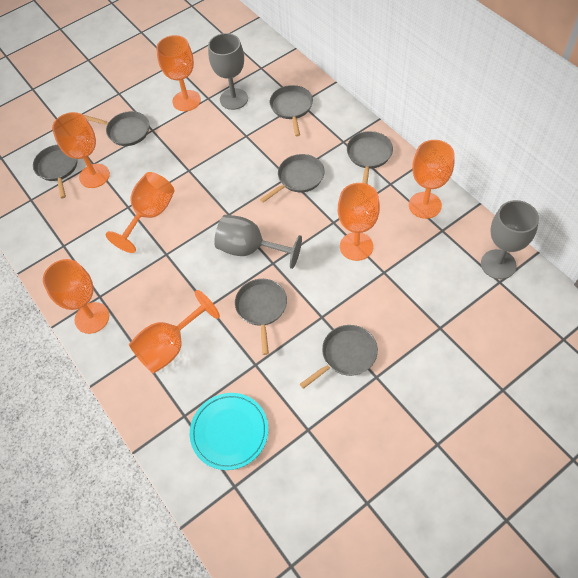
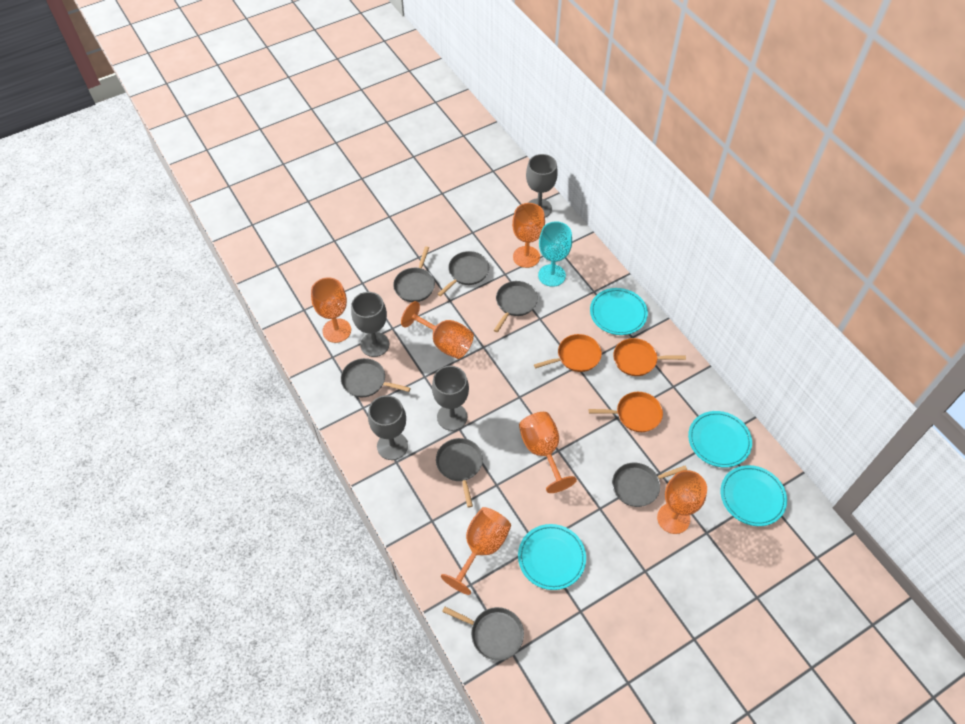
grey goblet: [208,33,248,110] [214,215,302,269] [481,200,539,279] = 3 -> [351,292,389,357] [368,395,408,460] [432,366,469,431] [526,154,558,218] = 4
orange goblet: [43,259,109,334] [52,112,110,188] [106,172,174,253] [129,290,220,374] [156,35,201,111] [338,183,380,261] [409,140,455,219] = 7 -> [311,277,351,343] [401,301,474,359] [441,507,511,595] [512,203,545,268] [519,412,577,493] [657,470,707,534] = 6
orange pan: none = 0 -> [534,334,602,372] [589,392,663,432] [613,338,686,376] = 3
turquoise goblet: none = 0 -> [538,221,572,287] = 1
turquoise plate: [190,393,268,470] = 1 -> [518,524,586,590] [590,288,648,335] [688,411,752,468] [721,465,787,526] = 4

